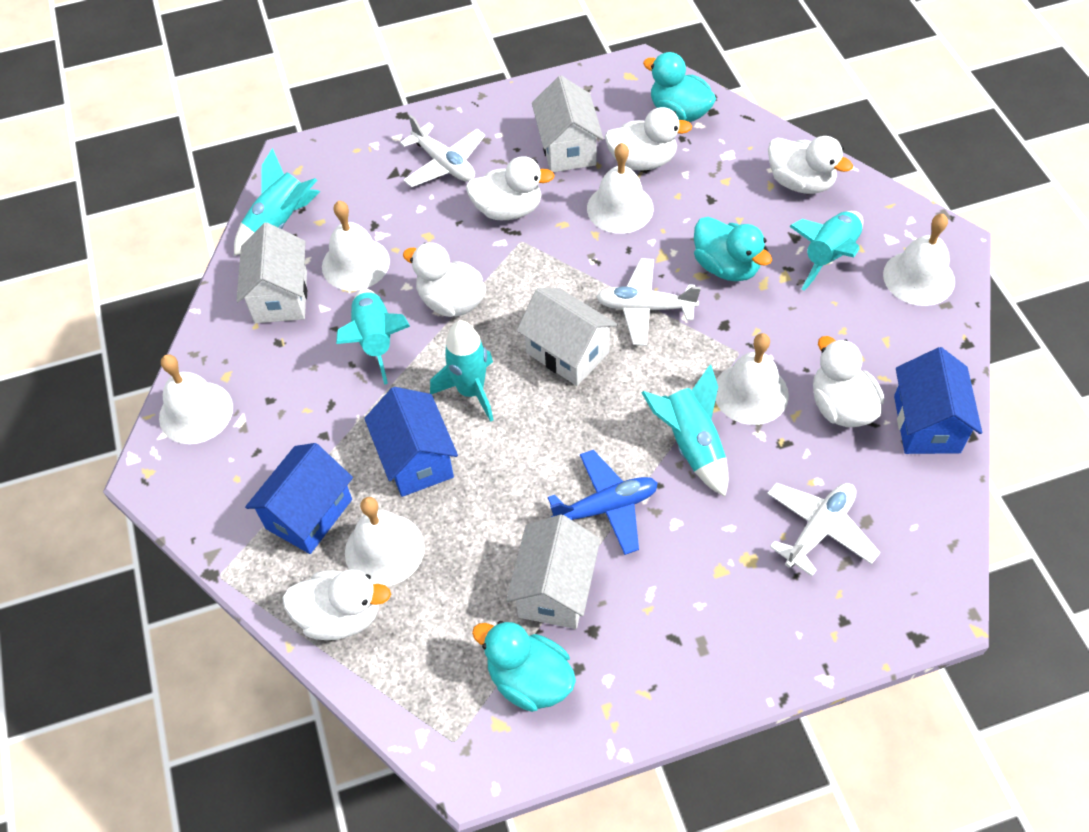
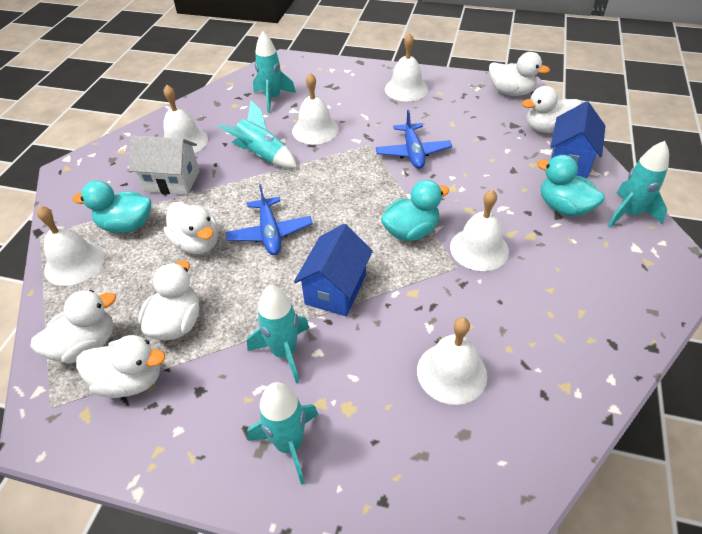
blue house: [245,443,353,554] [364,387,458,497] [894,347,982,454] = 3 -> [294,224,373,316] [550,101,605,178] = 2
blue plane: [548,450,658,555] = 1 -> [225,184,313,255] [376,110,452,169] = 2
white house: [236,222,307,323] [506,514,600,629] [517,288,618,386] [532,76,604,172] = 4 -> [129,135,199,195] = 1
white plane: [400,115,485,187] [596,258,701,346] [767,483,880,576] = 3 -> none = 0

